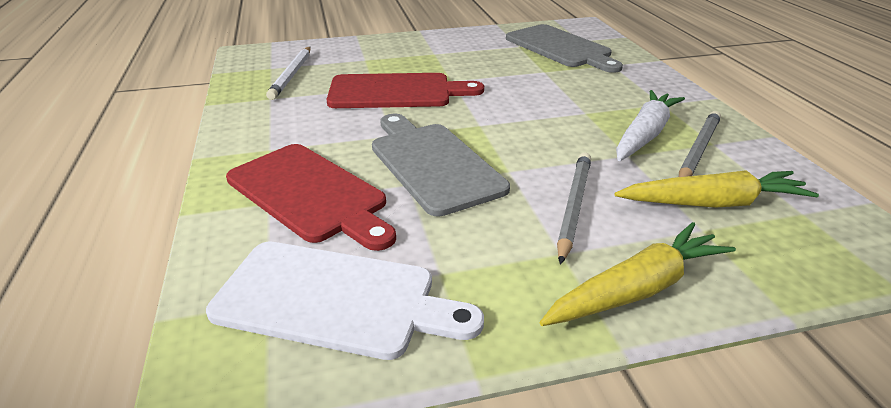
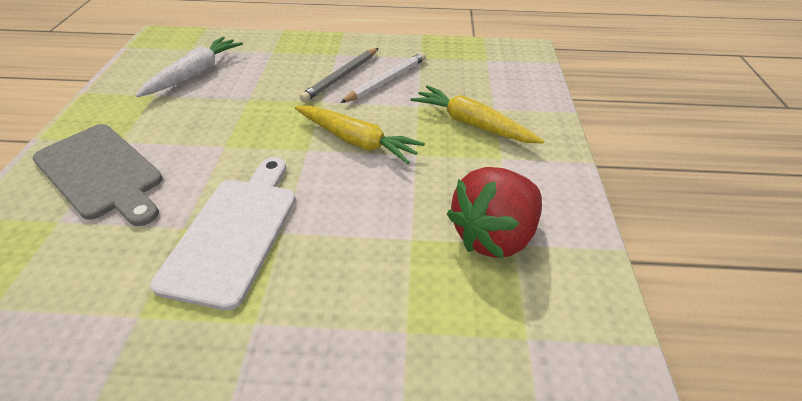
grey cutting board: [372,113,510,217] [506,24,623,73] = 2 -> [32,124,163,226] = 1
grey pencil: [557,152,591,265] [679,111,721,177] = 2 -> [299,48,378,102] = 1
red cutting board: [226,144,396,251] [326,73,484,108] = 2 -> none = 0
red strawberry: none = 0 -> [447,167,542,259] = 1

